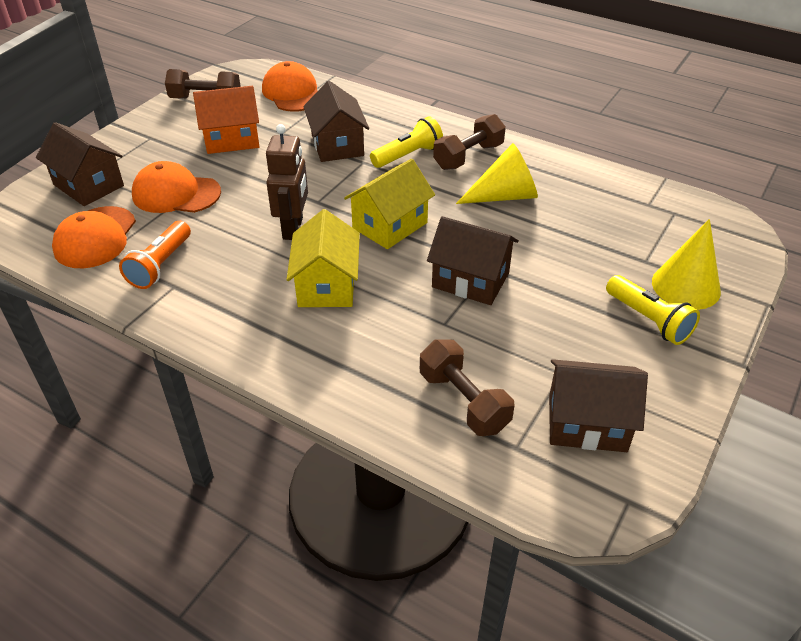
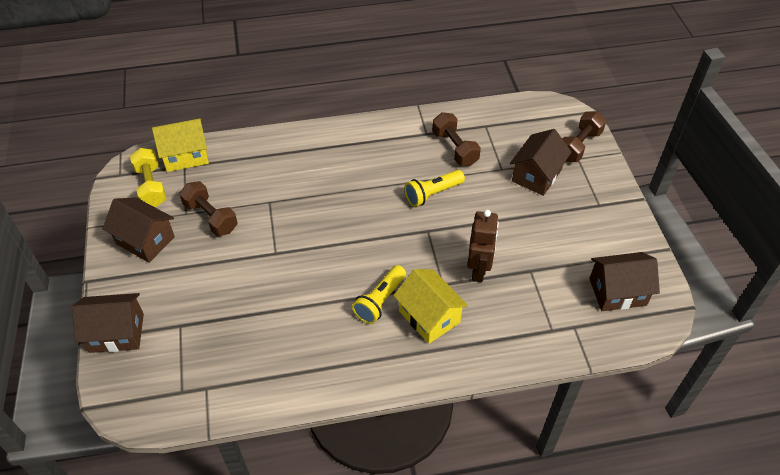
orange cap: [52,206,136,268] [132,161,221,213] [262,61,317,112] = 3 -> none = 0
orange flashlight: [119,221,191,289] = 1 -> none = 0
orange house: [193,86,260,154] = 1 -> none = 0
yellow cone: [456,143,538,204] [652,219,721,310] = 2 -> none = 0
yellow dumbbell: none = 0 -> [130,148,167,207] = 1

